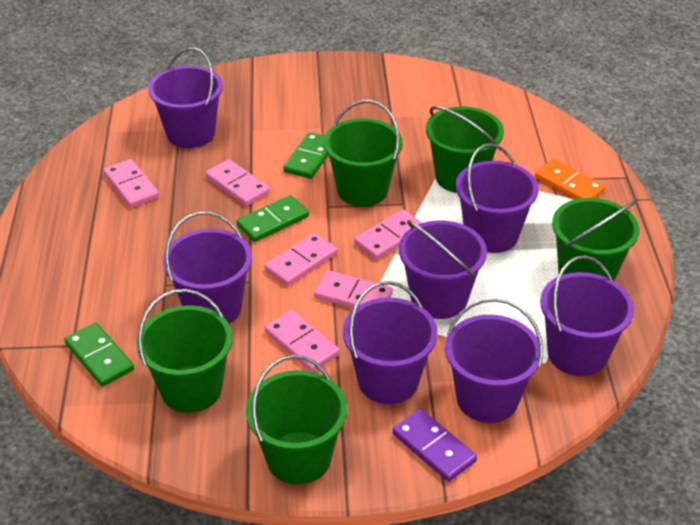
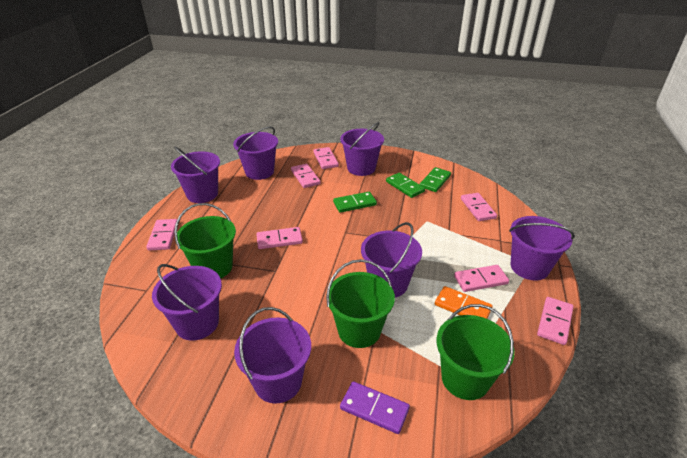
green bucket: [136,289,233,413] [246,355,347,484] [324,100,403,206] [426,106,504,193] [552,198,639,281] = 5 -> [174,203,236,279] [326,259,395,348] [436,304,515,400] = 3
pink domino: [103,159,159,208] [205,159,270,206] [265,233,337,286] [265,310,340,372] [314,270,393,308] [354,210,422,260] = 6 -> [146,219,177,250] [256,227,303,249] [291,164,321,188] [313,147,339,169] [454,265,509,292] [461,193,497,221] [537,297,574,345] = 7

